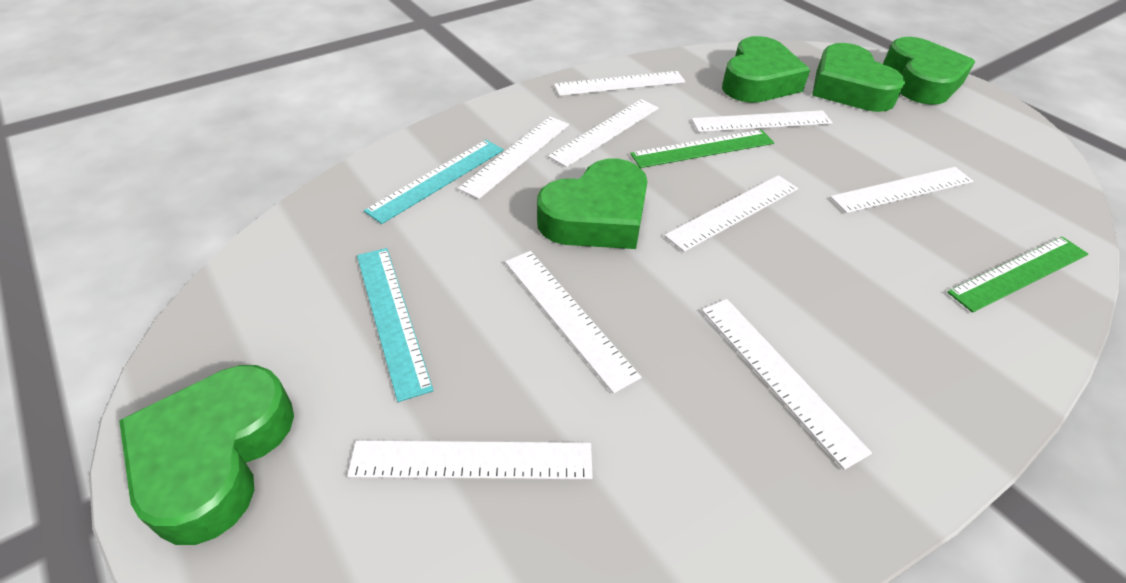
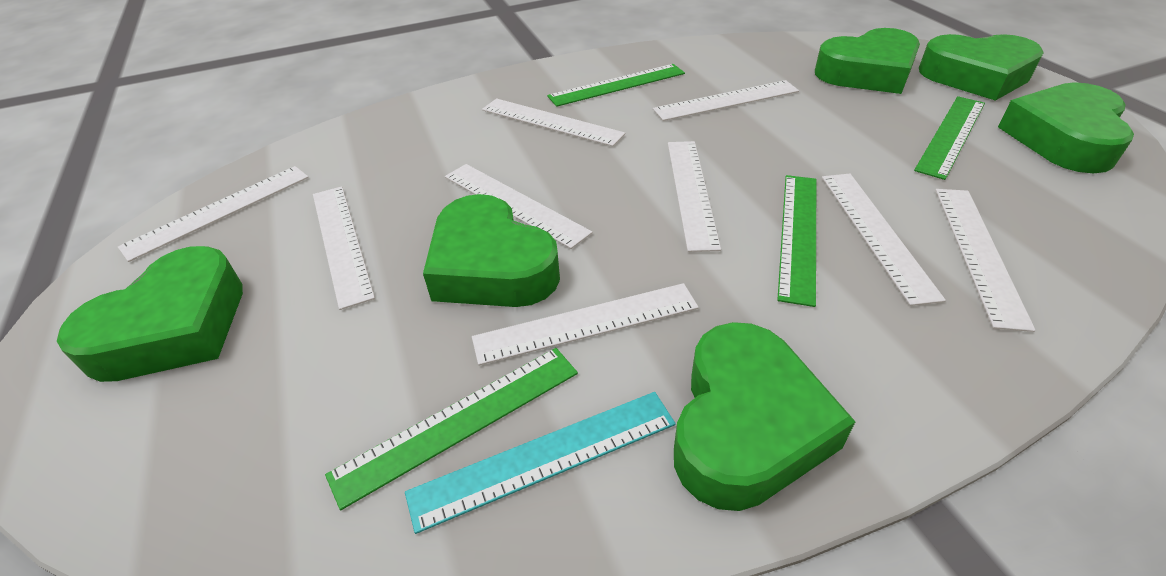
green heart: [119,365,294,545] [537,159,648,249] [722,36,810,103] [812,43,905,112] [883,37,975,105] = 5 -> [57,246,243,382] [423,194,560,307] [674,322,855,511] [815,28,920,94] [919,34,1044,101] [998,82,1134,173] = 6
green ruler: [630,130,774,168] [947,237,1088,313] = 2 -> [325,348,578,510] [547,64,685,107] [777,175,816,307] [914,96,985,180] = 4
turquoise ruler: [357,248,434,402] [364,140,504,224] = 2 -> [405,392,676,534] = 1

